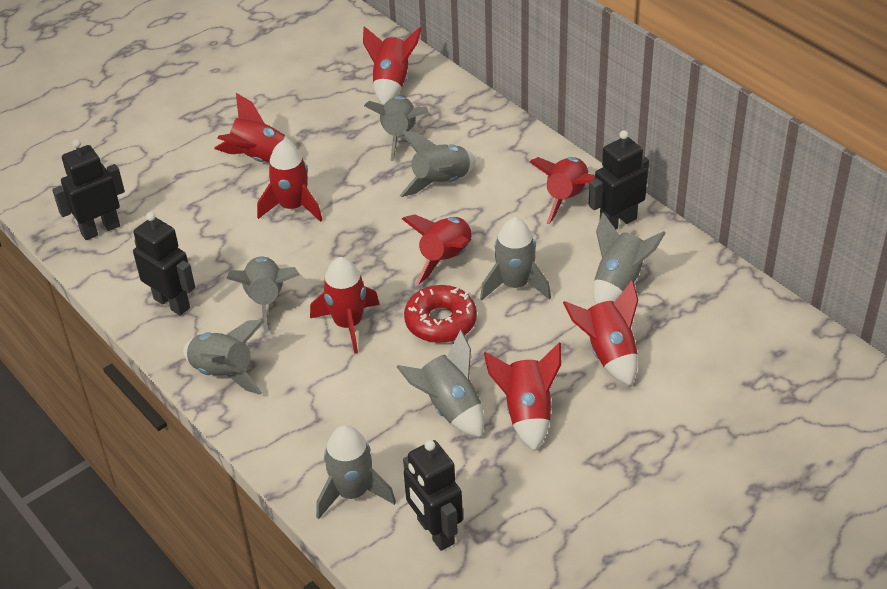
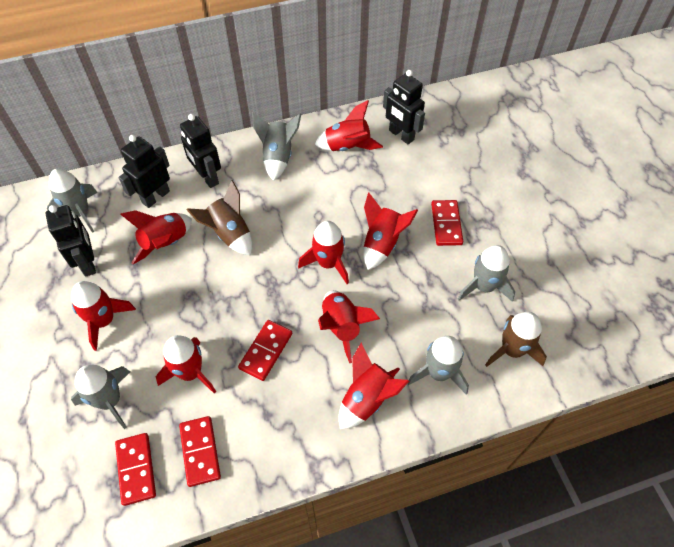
brown rocket: none = 0 -> [186,180,252,255] [485,312,547,367] = 2
grey rocket: [183,320,265,395] [226,256,300,333] [316,425,396,519] [364,96,429,161] [397,329,484,438] [400,131,476,197] [480,217,551,300] [593,213,665,304] = 8 -> [47,169,98,233] [71,365,130,429] [253,112,301,181] [408,336,469,394] [458,245,515,302] = 5
red domino: none = 0 -> [115,433,156,506] [179,416,221,487] [238,320,292,381] [431,200,463,246] = 4
red donut: [404,285,477,343] = 1 -> none = 0

